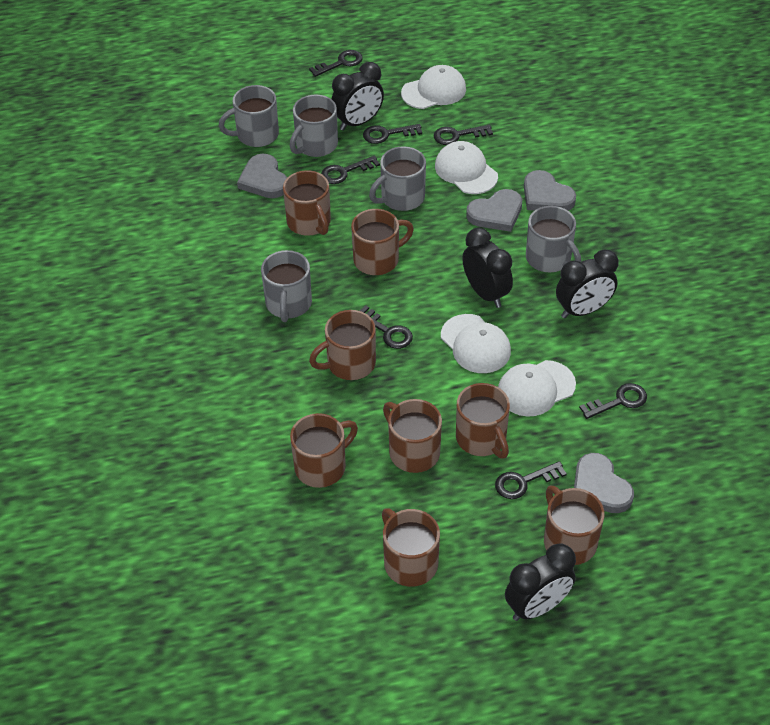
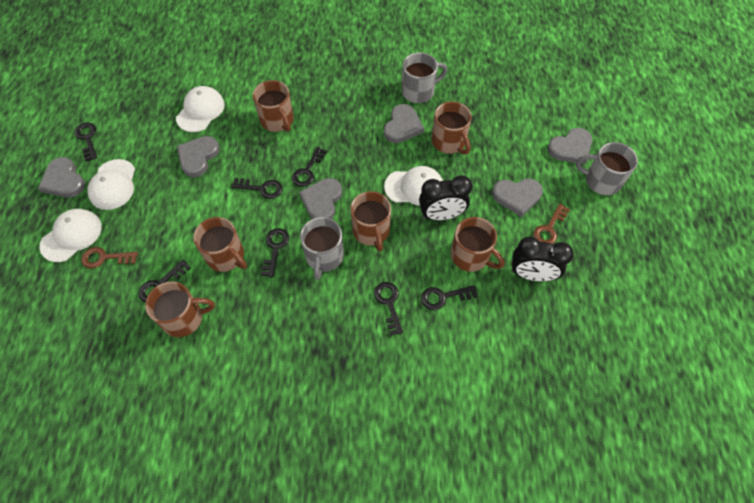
black clock: [332,62,384,131] [462,228,513,308] [505,544,576,621] [556,249,618,319] = 4 -> [419,175,472,221] [511,237,574,281] = 2
brown key: none = 0 -> [81,247,138,269] [533,204,570,244] = 2
brown mug: [283,170,331,236] [290,413,358,488] [309,310,376,380] [351,209,414,275] [382,508,440,587] [383,399,442,473] [456,383,510,459] [544,486,604,565] = 8 -> [145,281,215,337] [193,217,247,272] [253,80,294,132] [350,191,391,252] [432,102,472,155] [451,217,504,272] = 6
grey heart: [237,154,287,198] [466,189,522,232] [524,170,576,211] [574,453,634,513] = 4 -> [38,157,85,198] [177,136,220,177] [299,178,342,219] [384,104,424,143] [492,178,543,217] [547,128,592,164] = 6
grey mug: [219,85,279,147] [261,250,312,322] [290,95,338,157] [369,146,426,211] [526,206,581,272] = 5 -> [300,217,344,280] [402,52,447,103] [576,142,638,195] = 3

